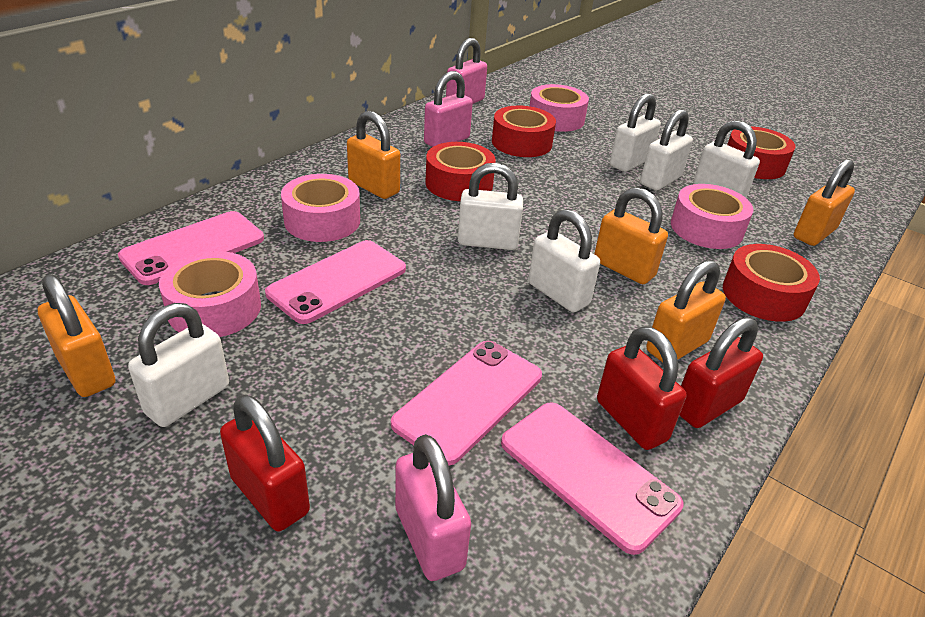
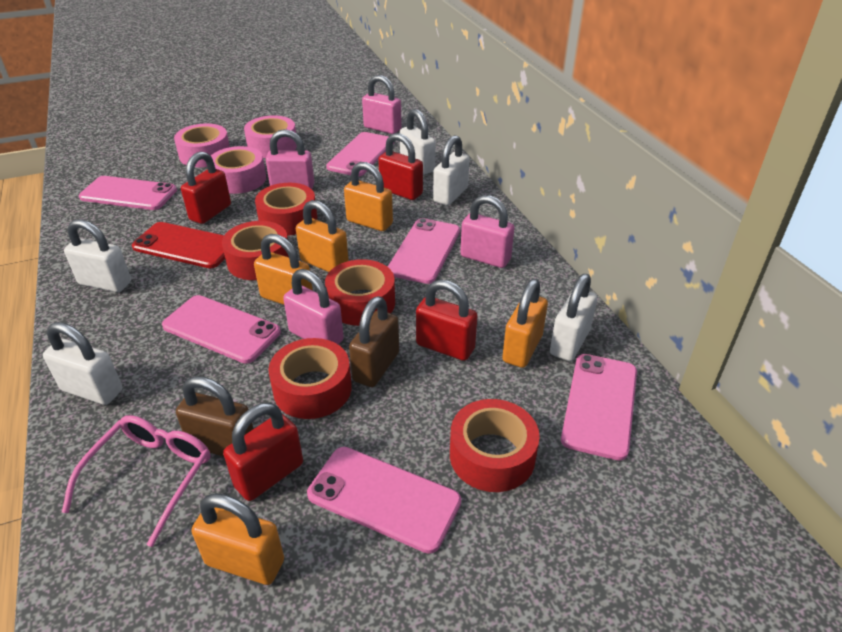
brown padlock: none = 0 -> [176,376,254,457] [349,296,399,387] = 2
pink glasses: none = 0 -> [62,415,211,547] = 1
pink padlock: [395,434,471,581] [424,71,473,147] [446,38,487,104] = 3 -> [266,129,314,189] [283,269,344,344] [362,75,402,134] [460,195,514,268] = 4
pink phone: [118,211,264,285] [265,240,406,324] [391,341,542,466] [501,402,683,555] = 4 -> [79,176,177,210] [162,295,281,363] [307,447,461,554] [326,132,394,176] [388,218,460,284] [561,354,637,461] = 6
pink tape: [159,251,261,337] [281,174,360,242] [530,84,589,132] [671,184,753,249] = 4 -> [174,123,230,167] [211,146,266,194] [244,115,297,158] = 3
red padlock: [220,394,310,532] [597,326,686,450] [679,317,763,428] = 3 -> [181,151,231,224] [223,403,303,501] [378,133,423,200] [416,280,478,361] = 4
red phone: none = 0 -> [132,222,225,268] = 1
red tape: [426,142,496,201] [492,106,556,157] [723,244,820,322] [727,127,796,179] = 4 -> [222,221,289,280] [255,183,317,236] [268,338,352,419] [325,259,395,326] [450,399,540,492] = 5
white padlock: [128,303,229,427] [458,163,523,250] [528,209,600,312] [610,93,661,172] [640,109,693,190] [693,120,760,198] = 6 -> [43,322,122,405] [64,219,131,292] [400,109,436,175] [433,135,470,205] [550,274,597,361] = 5

